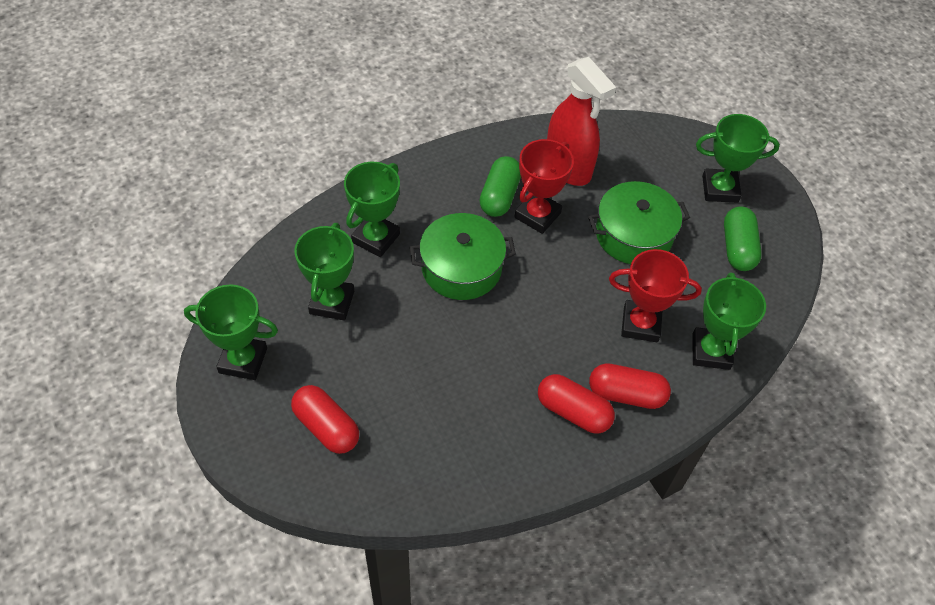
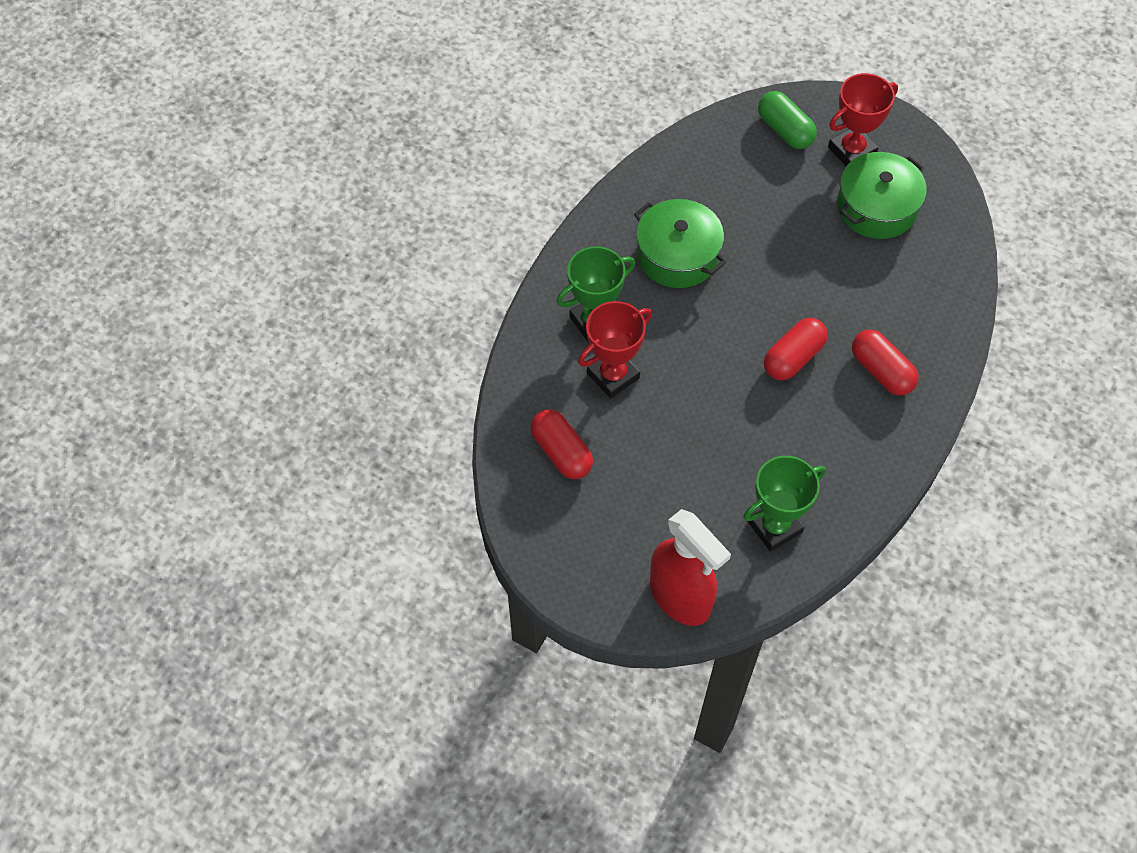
green capsule: [479,156,521,217] [724,206,762,271] = 2 -> [758,91,817,149] = 1
green trophy: [184,284,278,380] [294,223,354,321] [344,162,400,257] [692,272,766,370] [696,114,780,203] = 5 -> [556,246,635,343] [743,456,826,552] = 2

